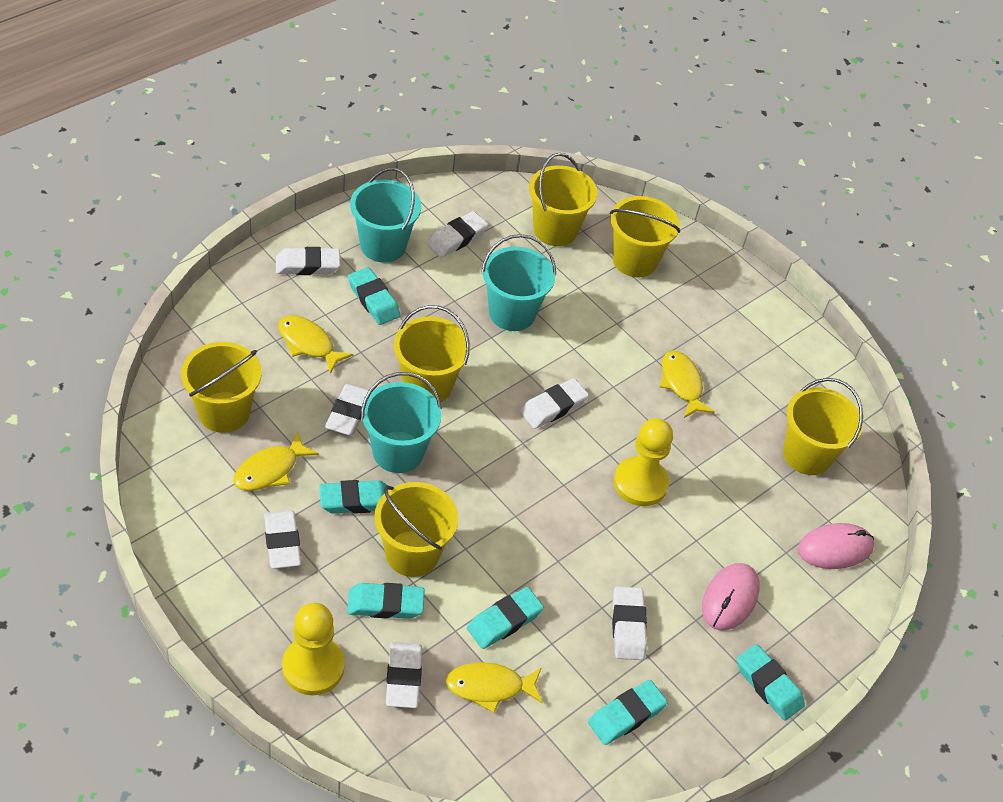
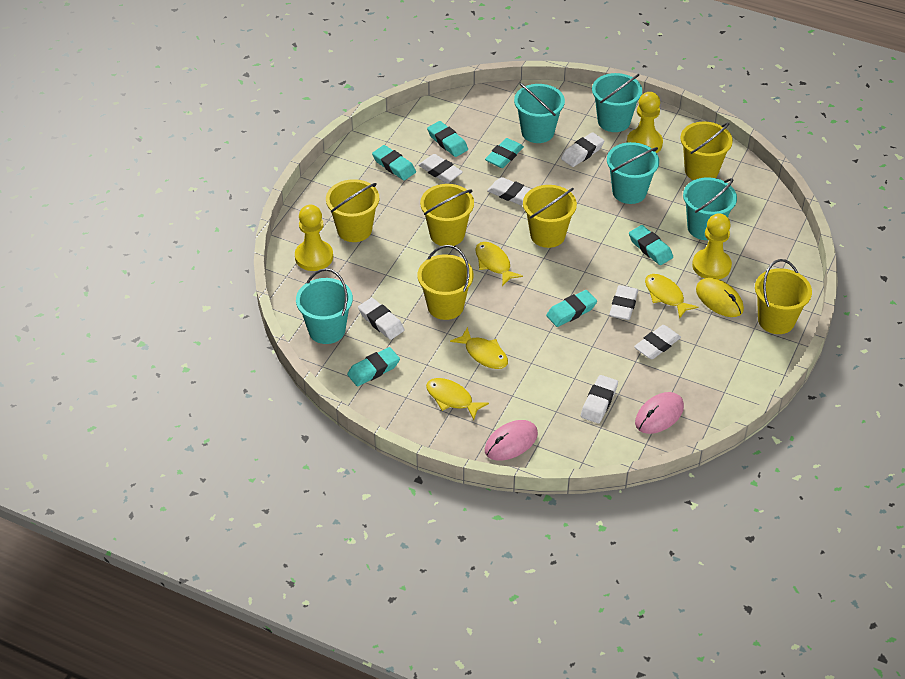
turquoise bucket: [350,168,421,262] [361,372,442,473] [481,234,556,331] = 3 -> [296,268,353,344] [514,83,565,143] [592,73,642,132] [607,142,659,204] [683,177,737,240] = 5
yellow mouse: none = 0 -> [696,278,744,317] = 1
yellow pawn: [282,603,345,695] [614,418,673,506] = 2 -> [295,205,333,271] [627,92,663,153] [692,213,732,280] = 3

